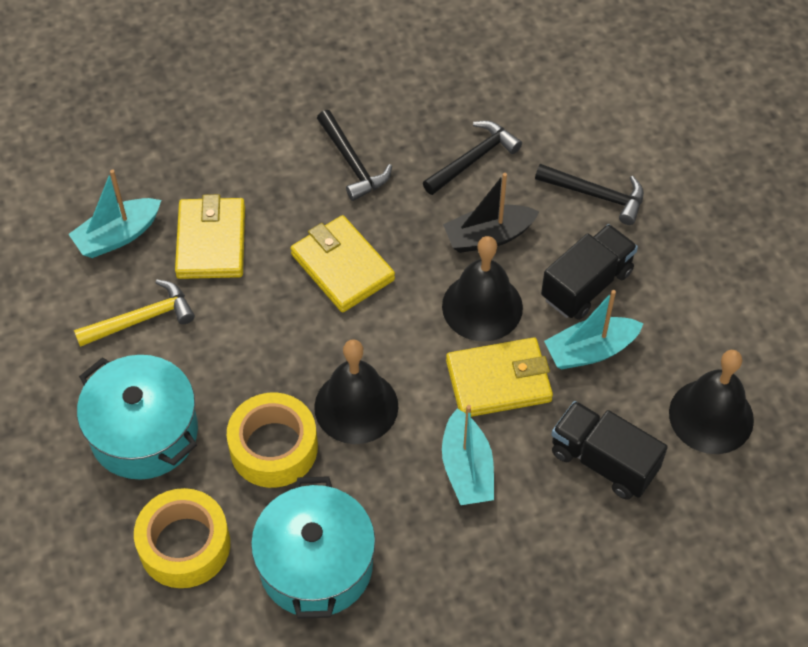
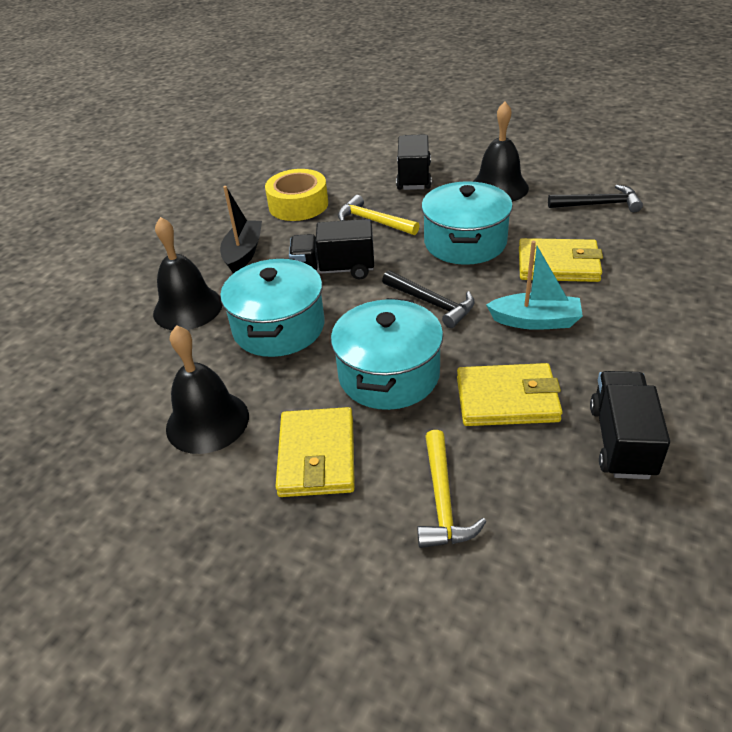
black hammer: [317,110,392,201] [423,121,522,195] [535,164,644,225] = 3 -> [382,270,475,328] [548,185,643,213] = 2
black truck: [541,224,638,320] [551,401,668,500] = 2 -> [289,219,374,279] [396,134,431,190] [590,371,670,479] = 3
turquoise boat: [69,169,161,258] [442,405,494,505] [544,290,644,369] = 3 -> [486,241,583,330] = 1
turquoise pot: [77,355,198,480] [251,476,375,619] = 2 -> [220,259,325,357] [331,298,443,410] [421,181,513,265] = 3
yellow hammer: [74,280,195,347] = 1 -> [338,195,420,235] [417,430,486,548] = 2
yellow tape: [134,488,230,588] [227,393,318,488] = 2 -> [265,169,328,221] = 1

